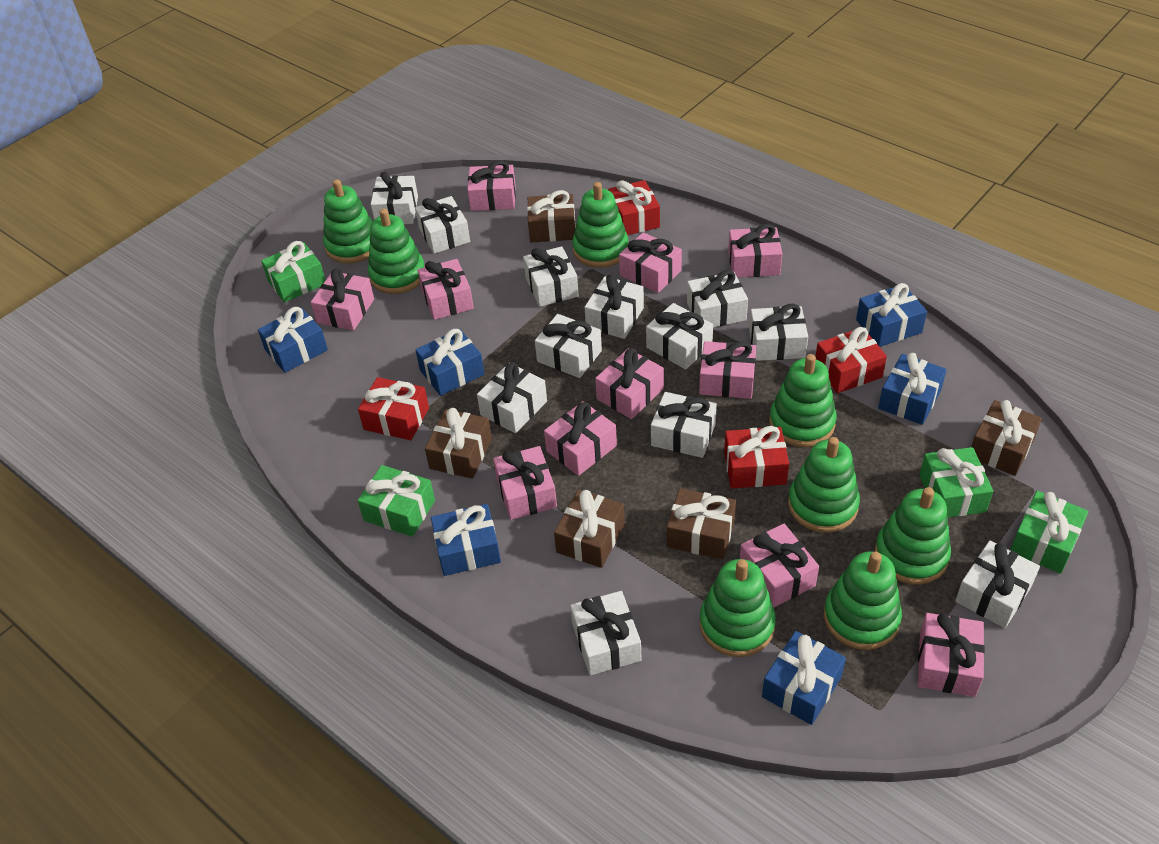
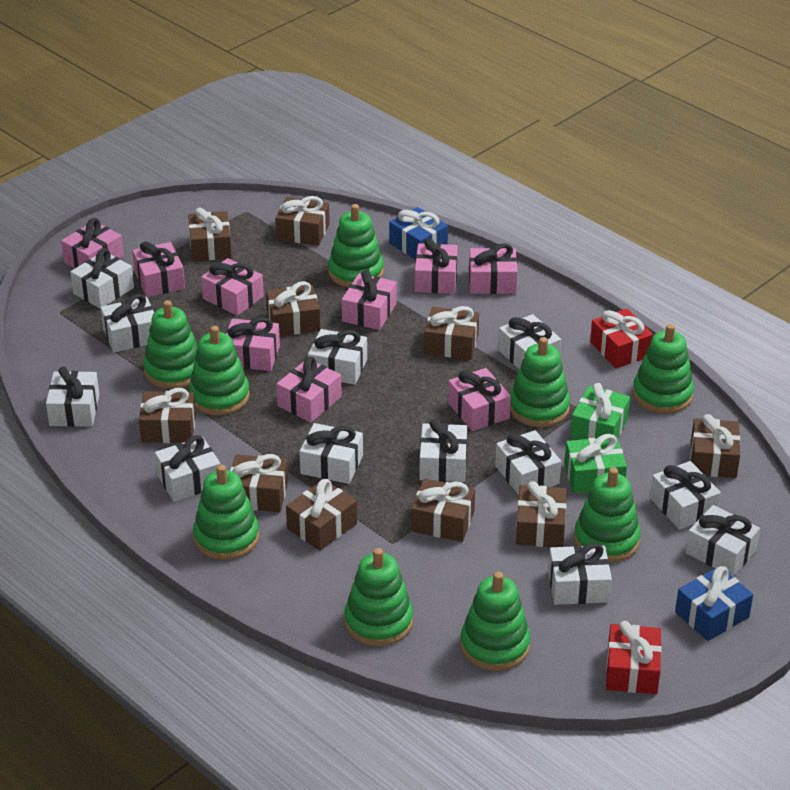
blue gift: [258,307,328,373] [416,329,484,396] [431,504,501,576] [762,631,846,725] [856,283,927,347] [878,353,947,425] = 6 -> [389,207,448,260] [675,566,753,641] = 2
brown gift: [425,408,492,479] [527,190,576,243] [554,489,625,568] [667,488,736,560] [971,400,1042,476] = 5 -> [139,388,196,443] [188,207,232,261] [230,454,288,512] [266,281,321,336] [275,196,330,246] [286,479,357,551] [411,478,475,542] [424,306,479,360] [516,481,566,547] [690,414,740,478] = 10
green gift: [261,241,326,303] [358,465,435,537] [919,447,993,517] [1010,491,1088,574] = 4 -> [564,434,627,494] [570,383,630,440] = 2
green stacking toy: [323,179,372,263] [368,208,425,294] [572,182,628,268] [700,559,776,657] [769,354,837,447] [788,437,860,533] [824,551,902,650] [875,487,951,585] = 8 -> [143,300,198,389] [189,326,250,415] [193,465,259,560] [328,204,384,288] [344,548,413,646] [460,572,530,671] [510,337,570,427] [574,467,641,563] [633,324,694,414] = 9
pink gift: [311,268,374,331] [418,259,474,320] [467,161,516,211] [493,446,557,520] [544,401,617,476] [595,348,664,419] [619,232,682,293] [699,341,757,399] [728,224,782,278] [740,524,819,608] [918,613,985,697] = 11 -> [61,218,124,268] [132,242,185,297] [201,258,264,316] [226,317,280,371] [276,357,342,422] [342,270,397,330] [415,238,458,294] [448,368,511,431] [469,244,518,294] = 9
red gift: [358,377,429,440] [608,180,660,235] [724,426,789,489] [816,327,887,393] = 4 -> [590,308,653,369] [606,621,662,694] = 2

